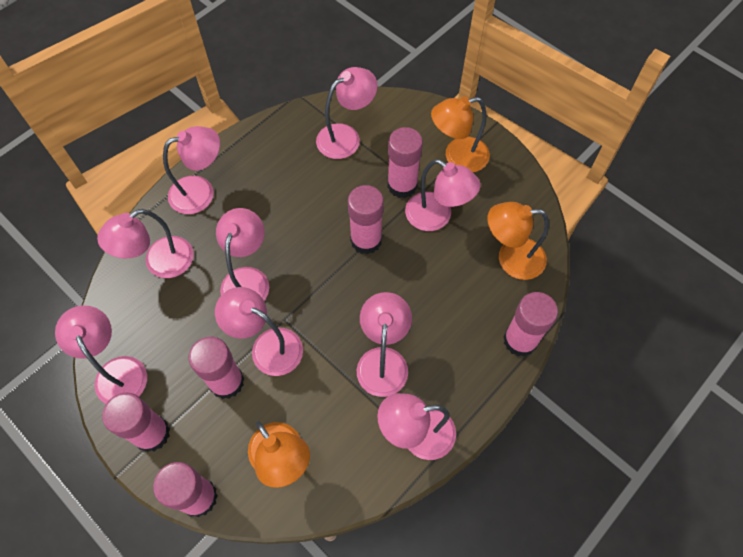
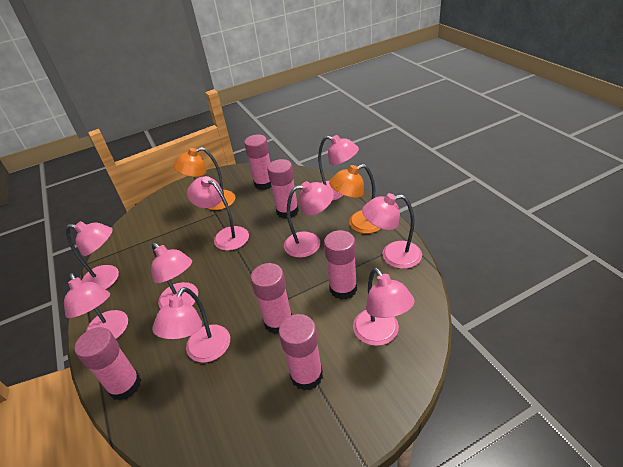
orange lamp: [248,421,310,488] [431,96,490,172] [488,202,549,280] = 3 -> [173,147,236,210] [329,164,381,234] = 2

